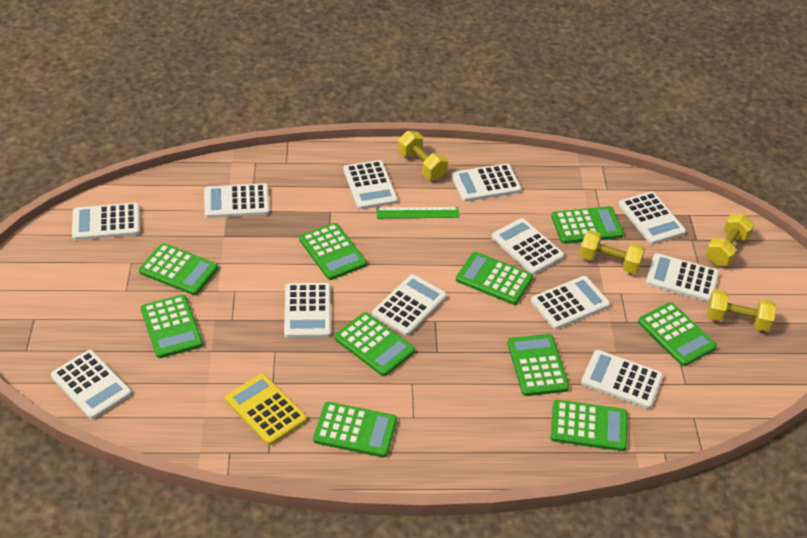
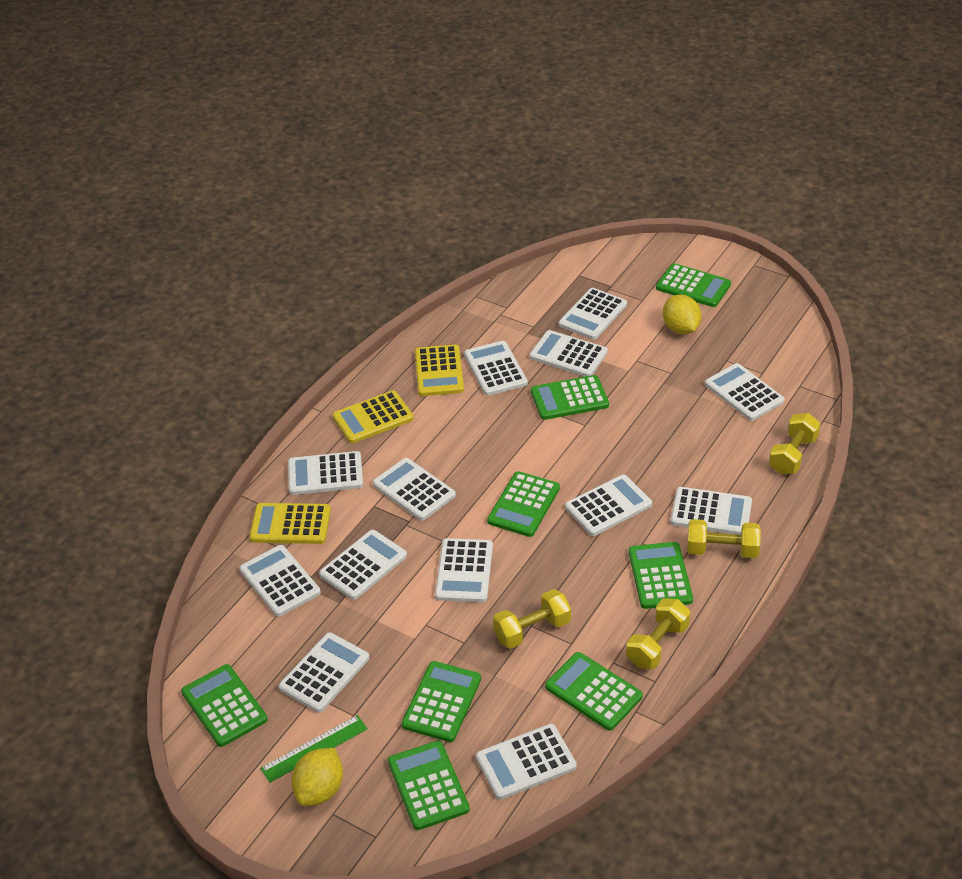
green calculator: [139,243,218,295] [141,295,203,358] [299,223,367,280] [313,402,397,457] [334,312,415,376] [456,252,533,305] [507,334,569,396] [551,206,624,244] [551,400,628,451] [638,302,717,366] = 10 -> [181,664,268,747] [388,741,470,830] [402,661,481,742] [487,471,560,537] [531,375,609,420] [545,652,643,730] [629,542,693,609] [656,263,731,307] = 8
white calculator: [51,350,132,419] [72,203,140,240] [204,184,270,218] [284,283,331,338] [343,160,398,209] [372,274,447,336] [451,163,522,202] [491,218,564,274] [531,276,610,330] [581,350,663,409] [619,192,686,244] [646,253,719,302] = 12 -> [239,545,321,617] [279,632,370,713] [288,451,363,495] [319,530,407,600] [372,458,456,521] [435,538,493,602] [464,341,528,396] [476,724,577,800] [529,330,608,377] [559,288,627,340] [565,475,652,536] [671,487,752,535] [705,363,784,421] = 13
yellow calculator: [225,374,307,445] = 1 -> [249,503,331,544] [332,390,414,443] [415,345,464,396] = 3
yellow lemon: none = 0 -> [291,748,343,806] [663,295,701,334] = 2

